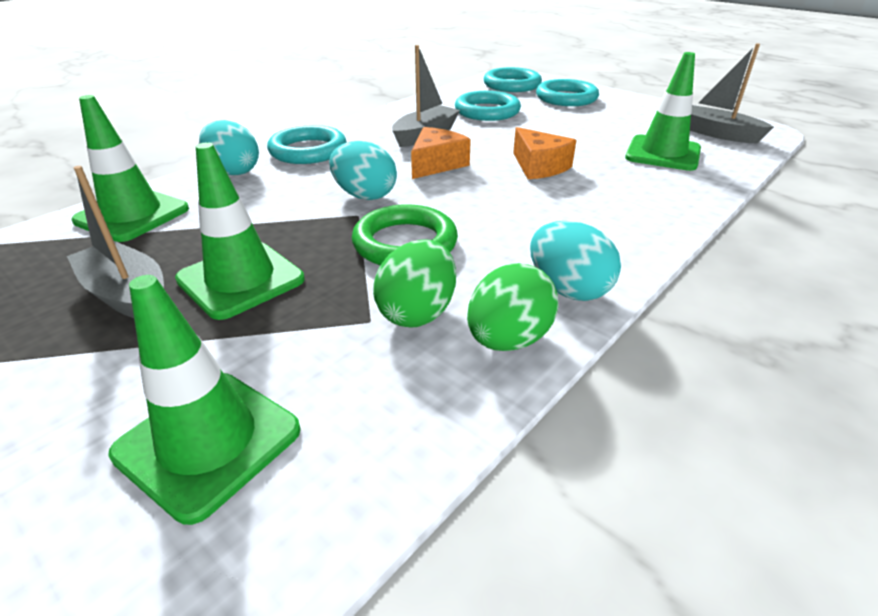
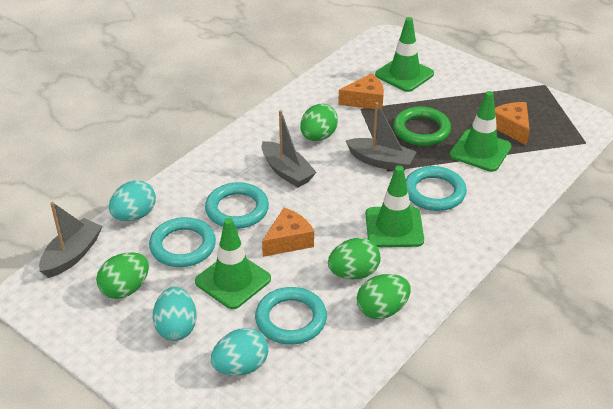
green egg: [373,239,456,328] [467,263,559,351] = 2 -> [96,252,149,299] [300,104,338,141] [328,238,380,279] [357,274,411,319] = 4
orange cheese: [411,127,471,179] [513,127,576,179] = 2 -> [262,208,314,257] [338,73,384,110] [495,102,530,145] = 3

